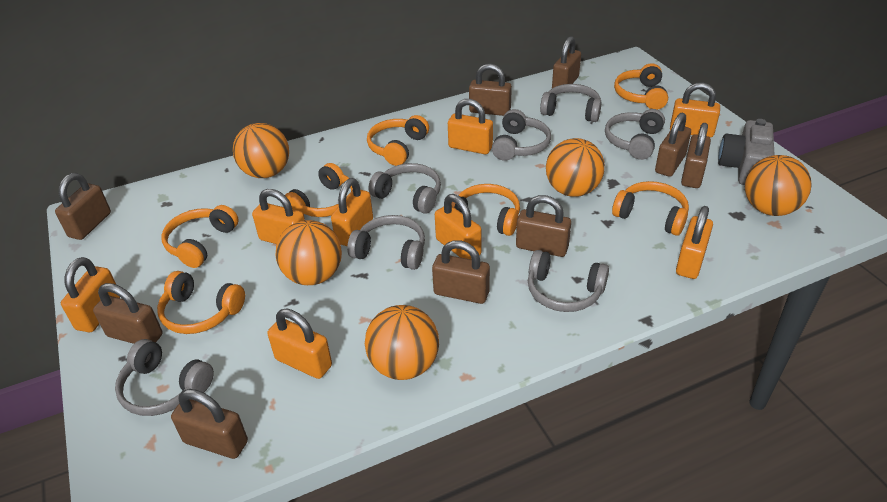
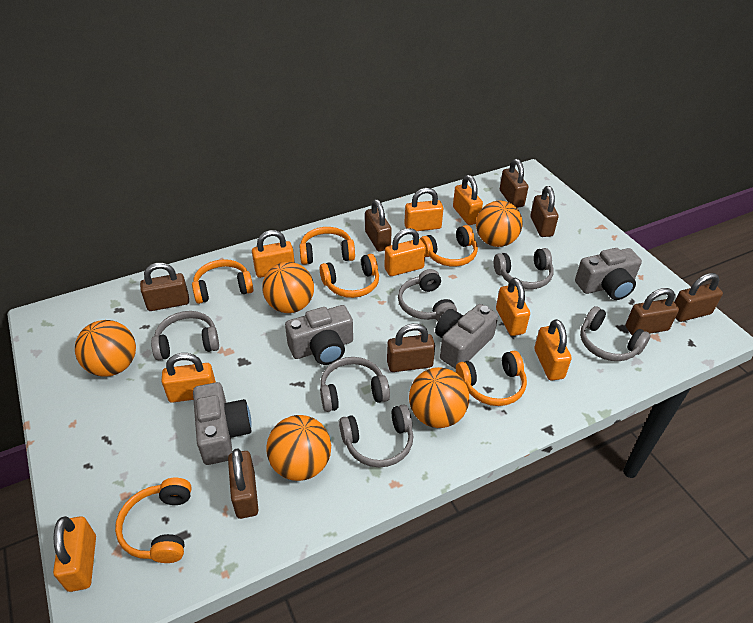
brown padlock: [55,173,111,240] [93,283,163,344] [171,389,248,459] [432,240,490,304] [469,64,512,116] [516,195,571,257] [552,36,581,93] [655,113,691,177] [681,123,711,188] = 9 -> [140,263,189,311] [228,448,259,519] [365,199,392,252] [387,324,435,372] [500,159,528,208] [530,186,558,237] [626,288,679,335] [675,273,723,322] = 8
grey camera: [718,119,775,185] = 1 -> [193,382,252,465] [285,305,353,365] [435,304,498,369] [575,248,642,300] = 4
grey headphones: [115,339,214,416] [347,215,425,270] [368,163,441,214] [492,109,551,161] [528,250,609,312] [540,84,602,122] [605,109,665,160] = 7 -> [151,311,219,360] [320,357,390,412] [339,405,413,467] [398,269,457,321] [494,248,554,289] [580,306,650,361] = 6
orange headphones: [157,271,245,334] [162,205,239,268] [285,163,353,217] [367,115,429,166] [452,184,520,236] [612,181,689,236] [614,63,668,110] = 7 -> [115,478,191,563] [192,259,254,304] [299,227,355,265] [320,254,379,298] [420,225,478,266] [456,351,527,406] = 6

